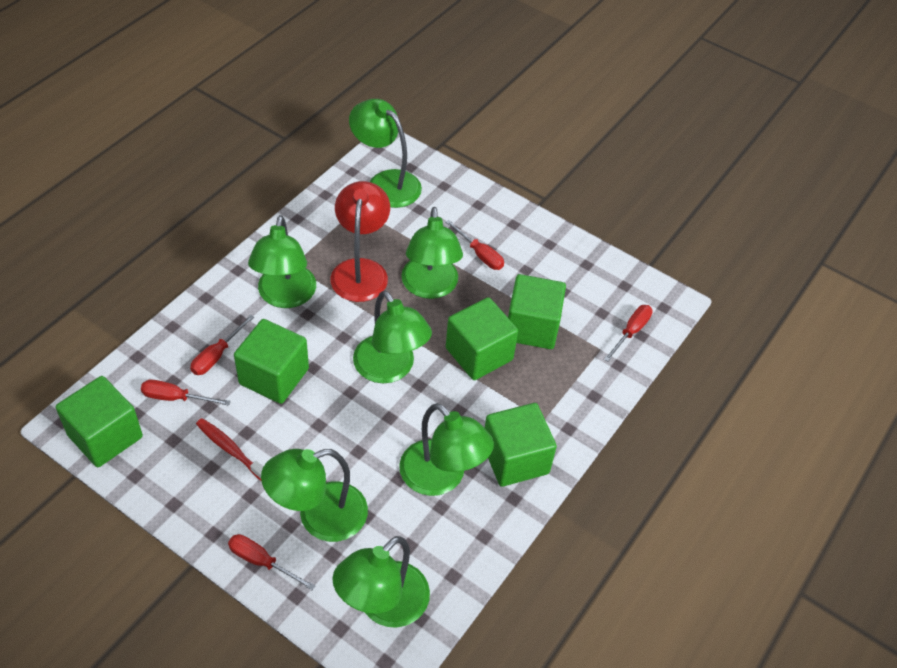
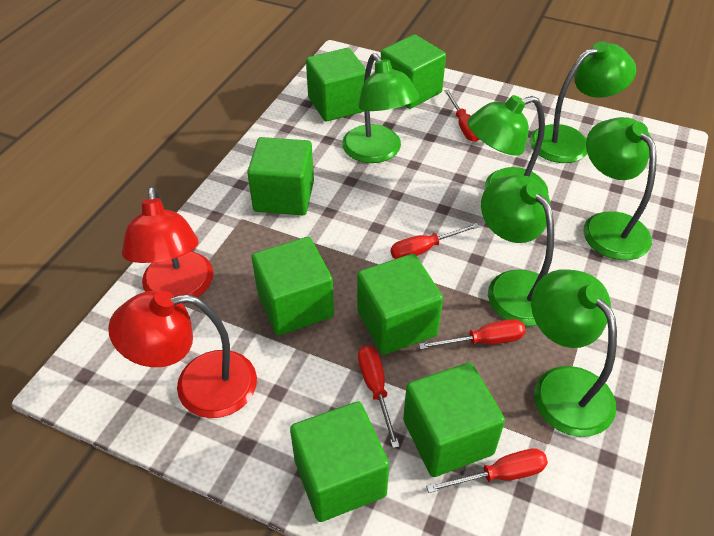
green cube: [56,376,143,467] [234,319,309,404] [446,297,518,380] [485,403,557,487] [508,274,566,349] = 5 -> [247,137,314,215] [252,237,334,335] [290,401,389,522] [306,48,366,121] [357,254,443,355] [381,34,446,109] [403,362,505,477] = 7
green lamp: [248,215,316,308] [261,449,368,542] [333,536,430,628] [349,99,422,208] [353,290,432,383] [399,403,494,496] [401,207,463,299] = 7 -> [342,53,419,163] [468,95,548,193] [481,175,554,326] [530,41,636,163] [531,269,617,437] [583,117,657,260] = 6
red lamp: [330,181,390,302] = 1 -> [108,291,257,418] [122,186,213,304] = 2
red toothbrush: [196,418,263,481] = 1 -> none = 0

